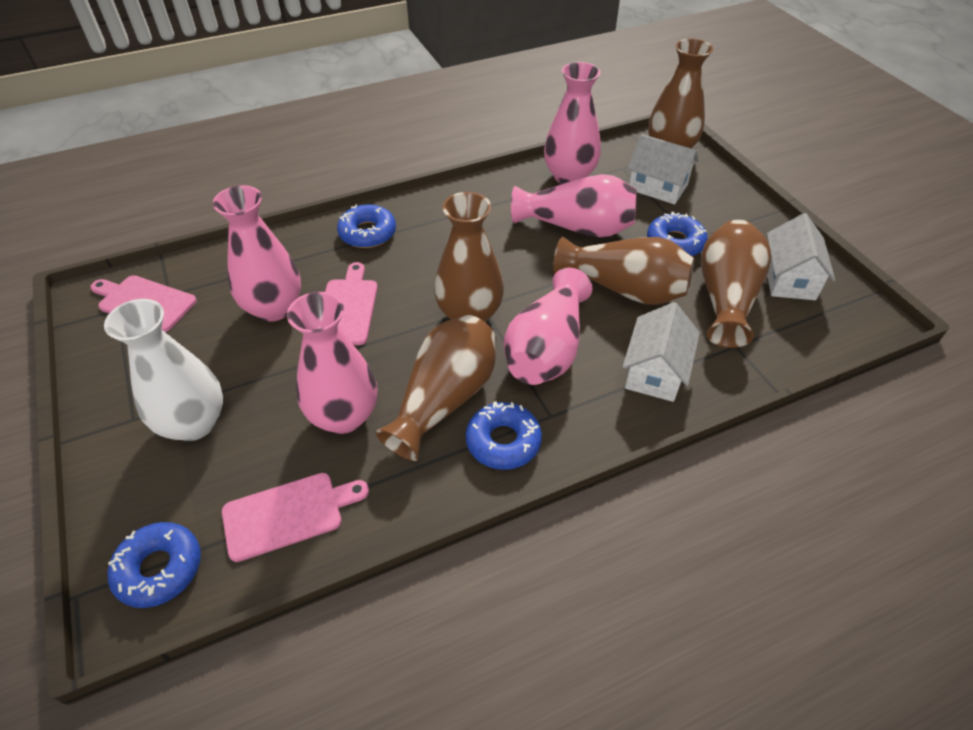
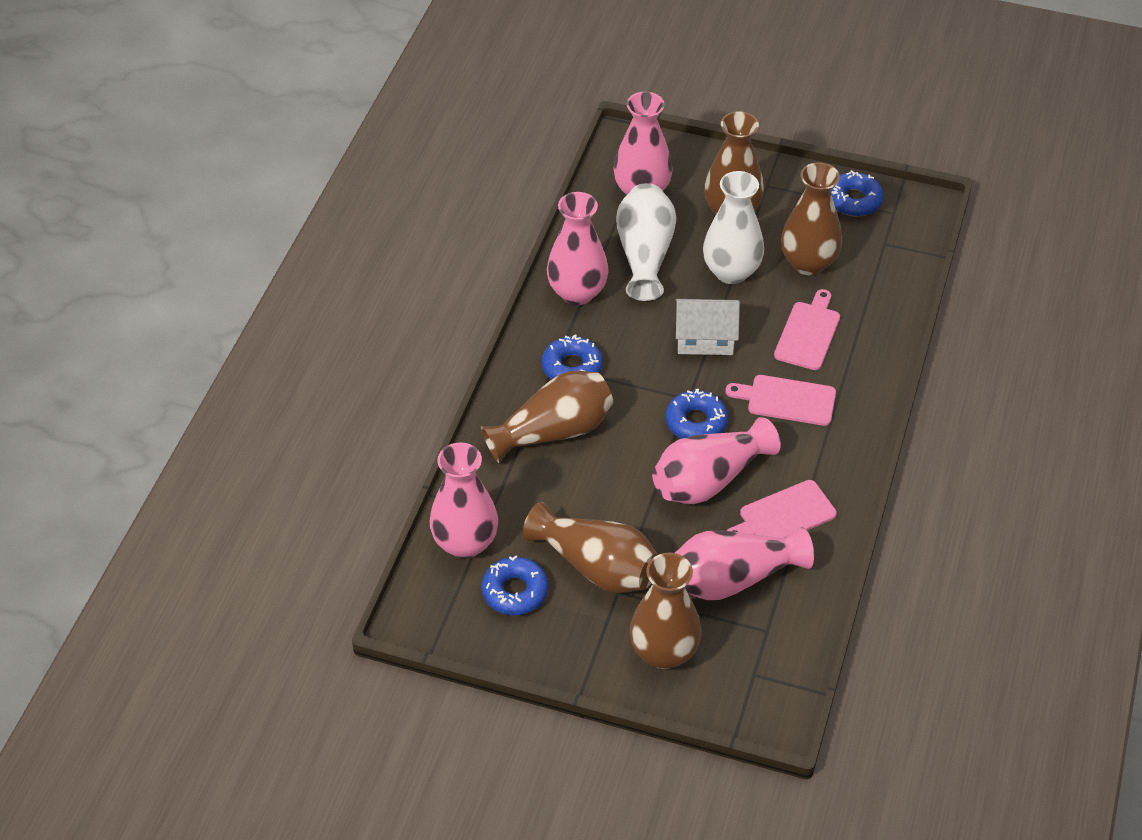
white house: [622,302,700,402] [628,134,698,204] [767,213,835,300] = 3 -> [675,299,740,355] = 1
white vase: [104,299,223,441] = 1 -> [616,183,676,301] [703,171,764,284] = 2

